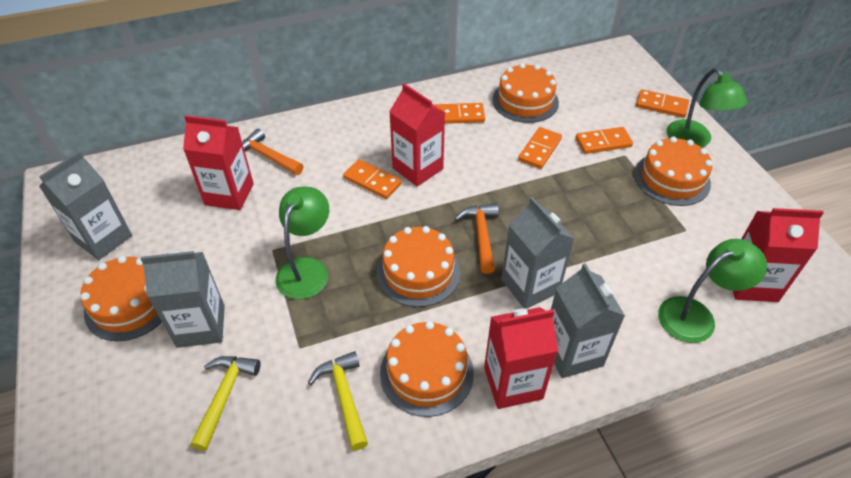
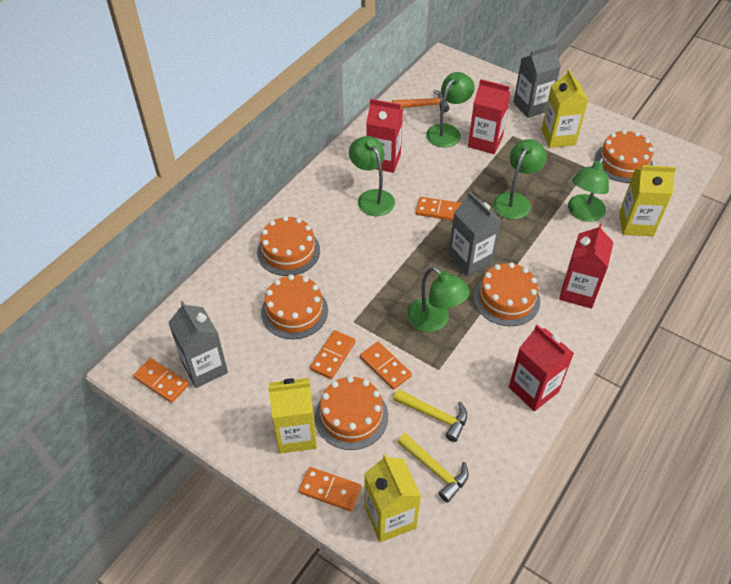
green lamp: [276,187,329,300] [658,239,767,343] [667,68,748,148] = 3 -> [349,136,395,216] [407,266,470,332] [426,72,474,147] [493,139,547,219] [568,157,609,222] = 5
grey carton: [39,151,132,260] [140,251,225,348] [501,197,575,309] [551,263,625,378] = 4 -> [168,301,228,388] [449,192,501,276] [513,44,561,118] = 3
orange hammer: [242,129,303,175] [455,204,499,274] = 2 -> [392,90,449,112] = 1
yellow carton: none = 0 -> [268,378,317,453] [364,454,421,542] [541,69,588,148] [619,165,676,236] = 4

